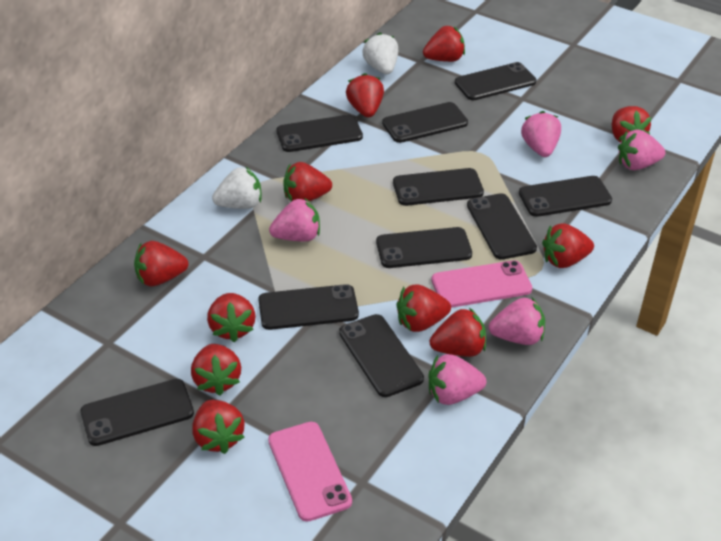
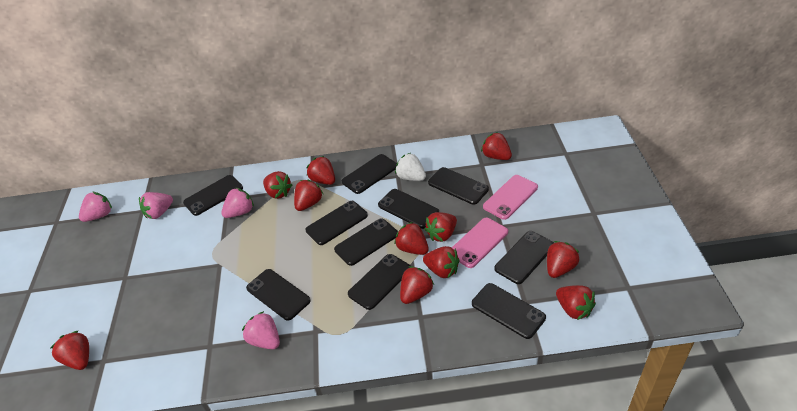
pink strawberry: [269,198,320,241] [429,354,486,405] [489,297,545,345] [521,111,561,157] [618,129,665,170] = 5 -> [79,192,112,222] [139,192,173,219] [221,187,254,218] [242,311,280,349] = 4
white strawberry: [212,166,262,209] [363,32,398,74] = 2 -> [395,153,426,181] = 1

